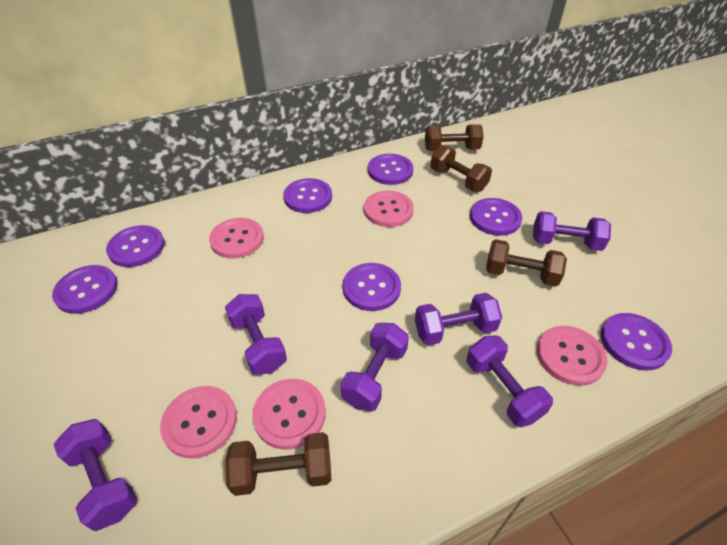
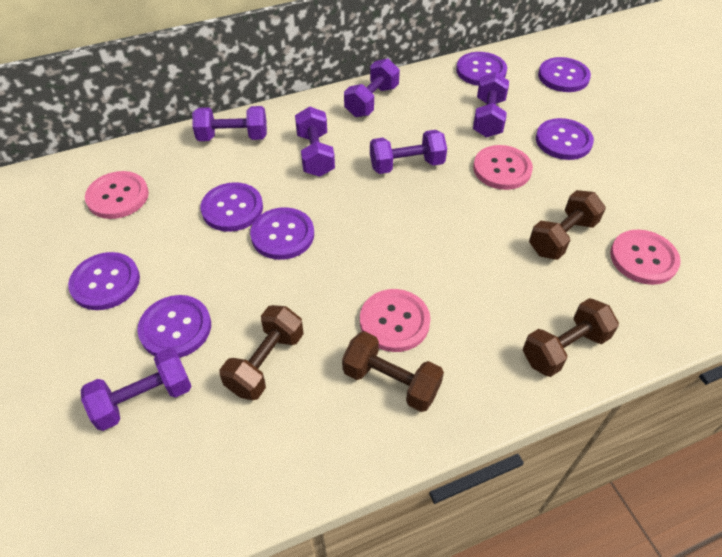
pink button: [160,386,237,458] [209,218,264,259] [252,379,326,449] [364,191,414,227] [537,326,608,386] = 5 -> [85,171,149,219] [360,289,431,352] [473,145,533,190] [610,230,681,285] = 4

